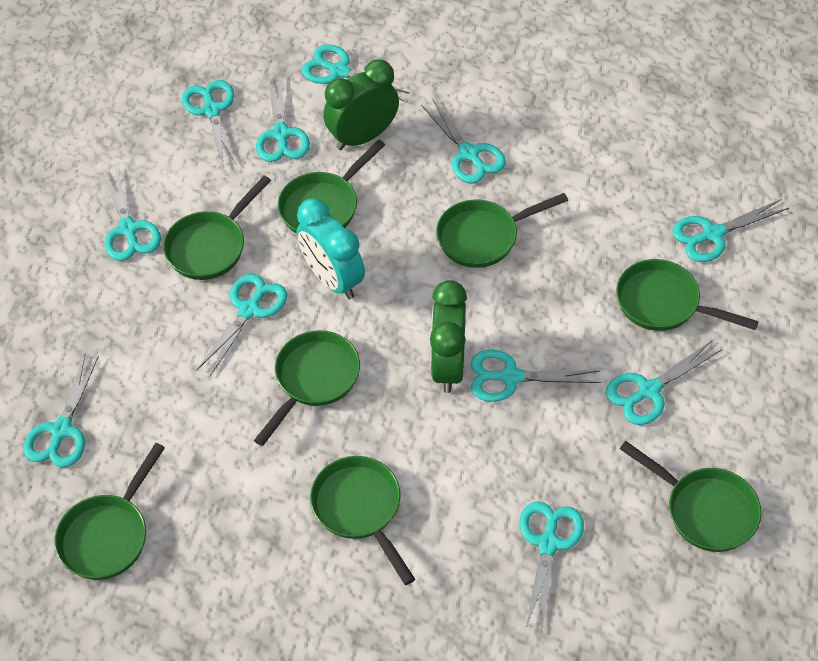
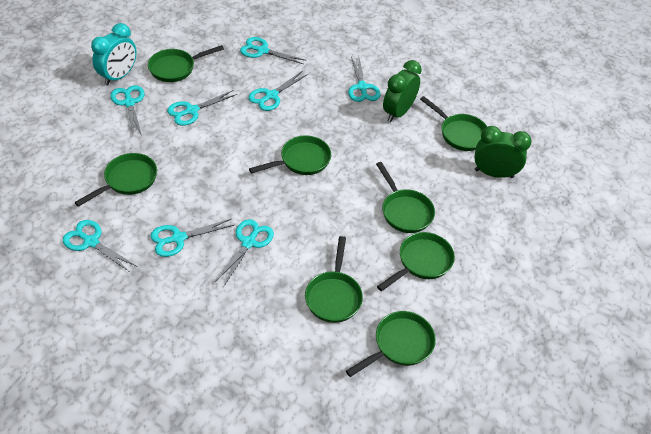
turquoise scissors: [23,355,99,468] [103,168,161,261] [182,80,237,168] [197,274,287,377] [256,76,310,162] [301,45,410,101] [421,98,506,184] [471,350,601,402] [520,501,584,629] [606,341,722,425] [672,199,789,262] = 11 -> [63,220,136,272] [111,85,144,136] [150,219,234,257] [167,90,237,126] [215,219,274,286] [240,37,307,64] [248,71,308,111] [348,57,380,102] = 8

